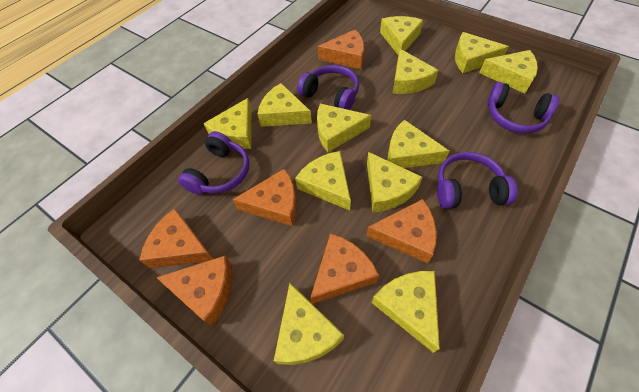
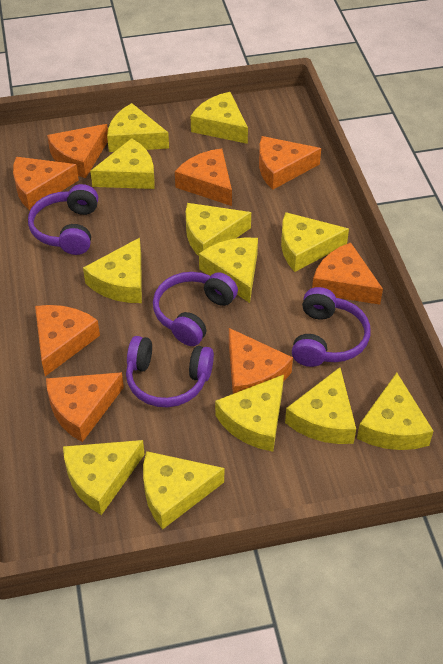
orange cheese: [139,209,213,268] [156,256,232,326] [233,168,297,226] [310,233,379,304] [318,30,364,69] [367,199,437,263] = 6 -> [13,157,79,211] [35,305,100,376] [46,372,124,442] [47,124,108,178] [175,148,232,206] [229,328,293,394] [259,136,321,190] [312,243,383,305] = 8

